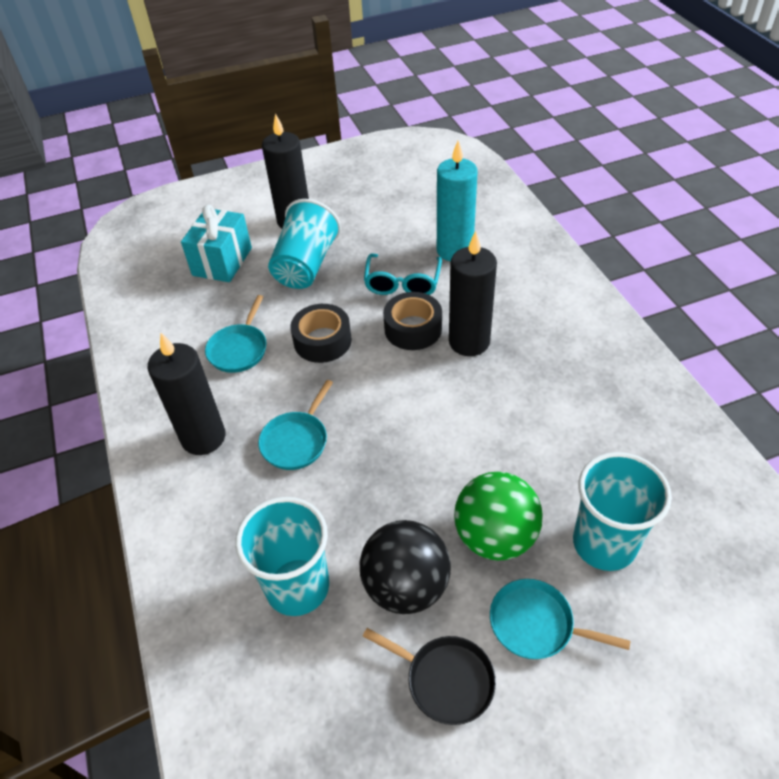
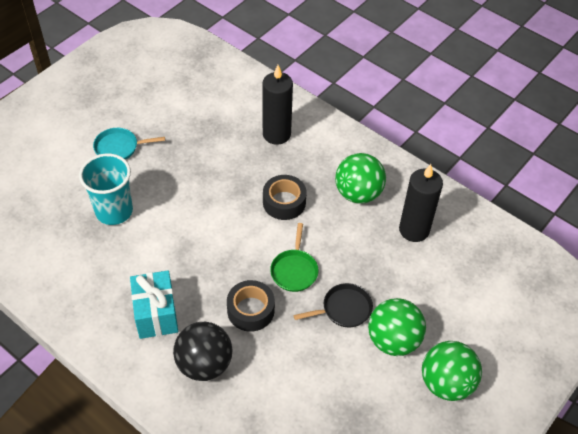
black candle: [148,333,226,455] [262,113,309,229] [449,231,497,356] = 3 -> [262,65,293,145] [399,164,443,242] = 2
green ball: [454,471,543,561] = 1 -> [335,153,386,204] [368,298,426,356] [422,341,482,401] = 3
green pan: none = 0 -> [270,223,318,292] = 1
turquoise candle: [437,141,478,261] = 1 -> none = 0
turquoise cup: [235,497,329,616] [268,199,341,289] [573,452,672,571] = 3 -> [79,153,133,225] = 1
turquoise glasses: [364,254,442,295] = 1 -> none = 0
turquoise pan: [205,295,267,373] [258,380,333,470] [490,579,631,659] = 3 -> [93,128,165,160] = 1

